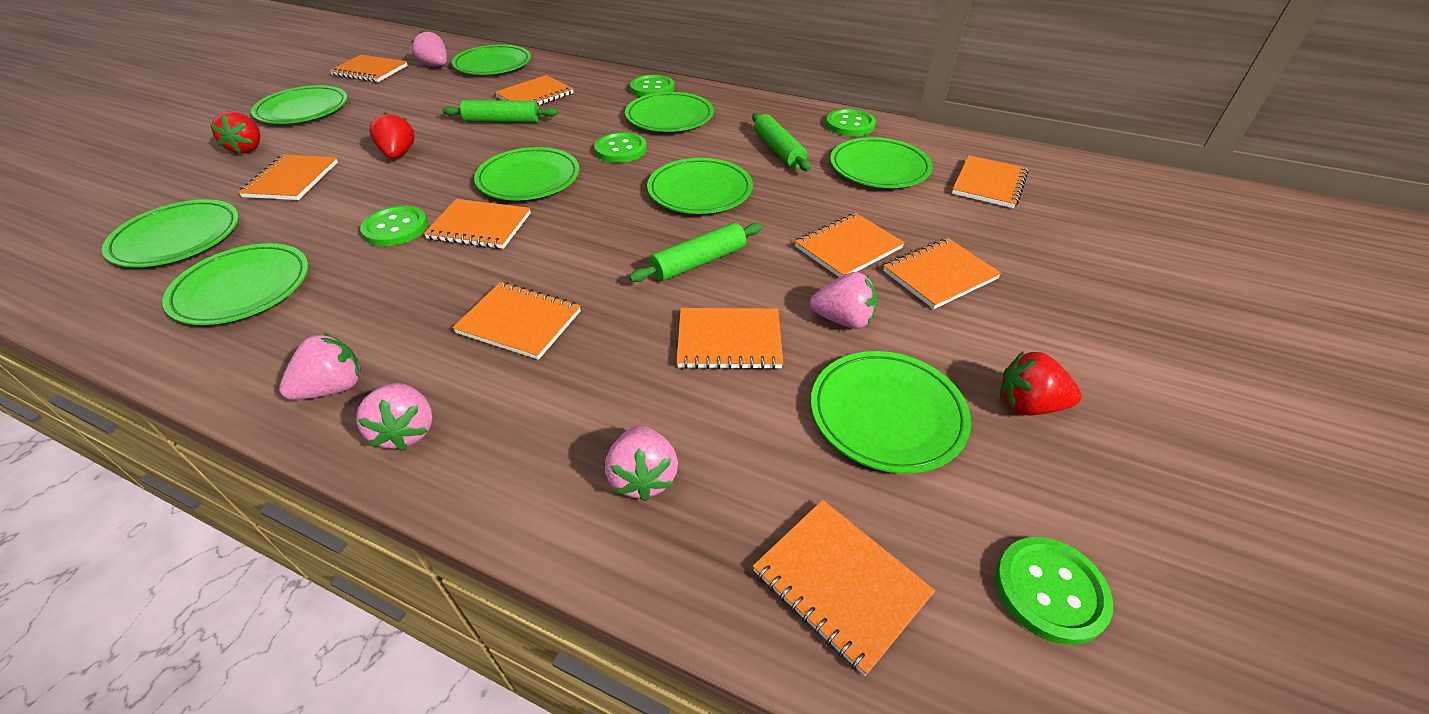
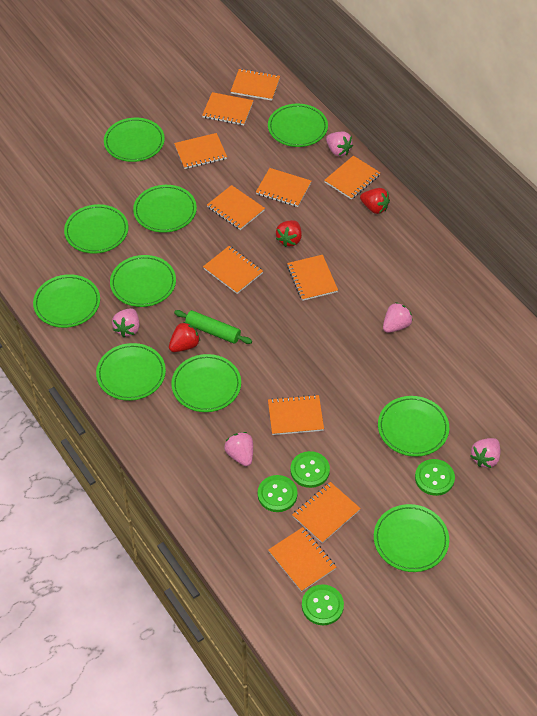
green button: [360,205,428,246] [594,132,647,163] [630,75,675,97] [826,109,876,136] [995,537,1113,645] = 5 -> [258,475,297,512] [290,451,330,488] [302,584,344,625] [415,459,455,496] = 4
green plate: [102,199,239,267] [162,243,309,325] [251,85,348,124] [452,45,531,75] [474,147,580,200] [625,92,714,132] [647,158,753,214] [811,351,971,473] [830,137,933,188] = 9 -> [33,275,100,328] [64,204,128,254] [96,343,166,401] [104,118,165,162] [110,255,176,307] [133,185,197,233] [171,354,241,412] [268,104,328,147] [374,504,449,572] [378,396,449,457] = 10
green rolling pin: [443,100,558,123] [629,222,762,282] [752,113,811,171] = 3 -> [174,310,252,344] = 1
orange notebook: [238,155,338,200] [329,55,408,82] [424,199,531,249] [452,282,581,360] [495,75,574,106] [676,308,783,370] [753,500,935,676] [795,213,905,277] [883,238,1001,309] [952,155,1028,208] = 10 -> [174,133,227,169] [202,92,254,125] [203,246,263,294] [207,185,265,230] [230,69,280,101] [256,168,311,207] [268,394,324,435] [268,527,336,592] [287,255,338,301] [292,482,361,543] [324,156,380,200] = 11

